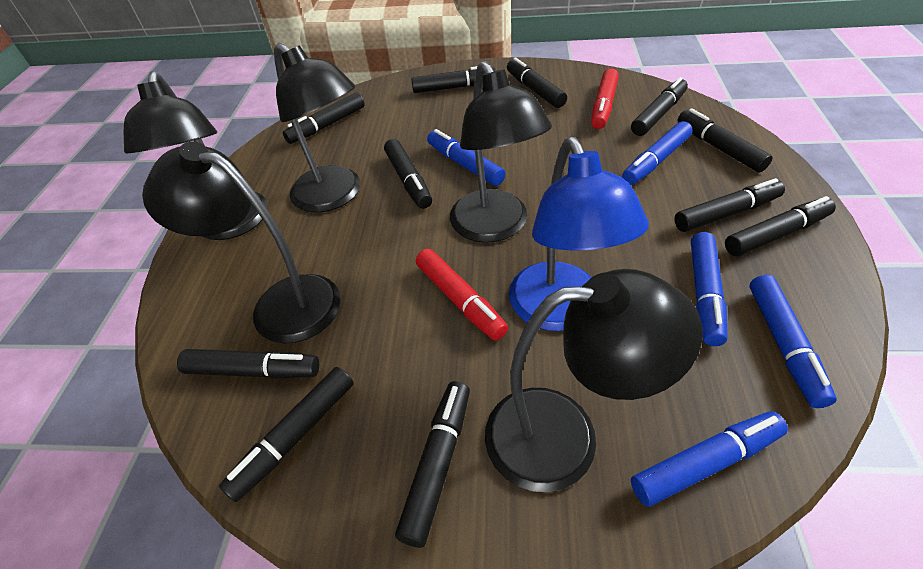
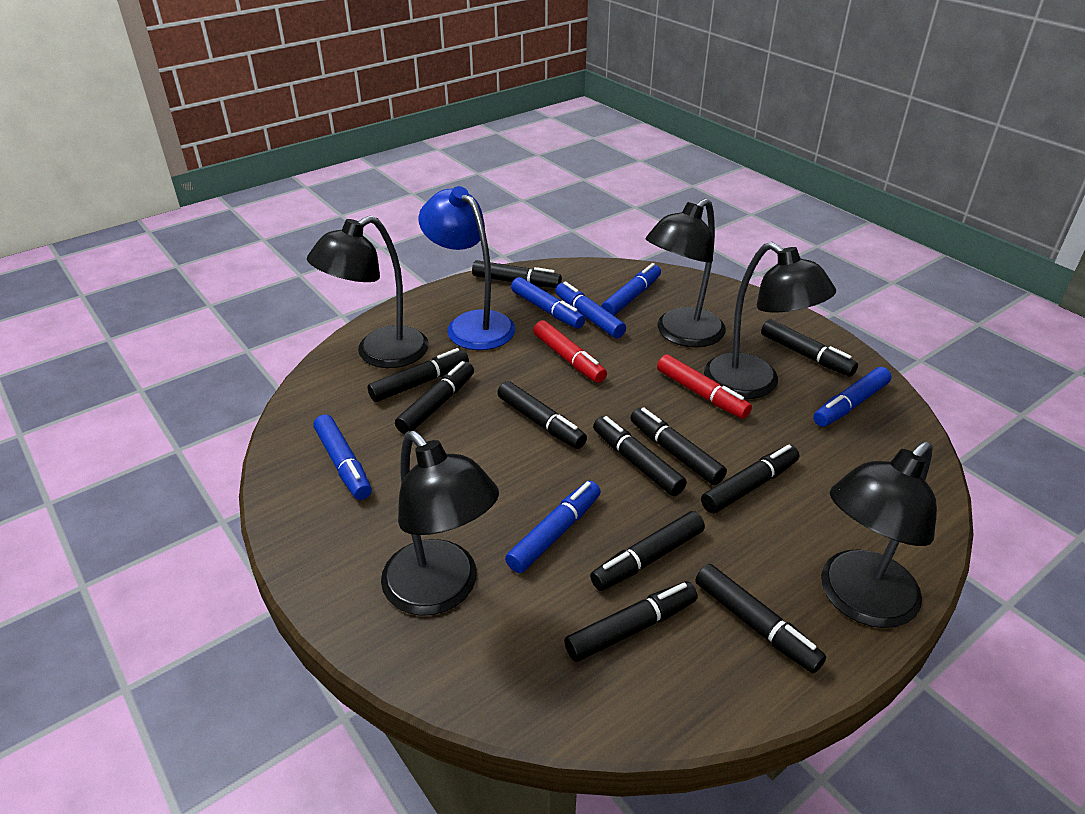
blue marker: [427,129,506,186] [622,121,693,185] [631,411,788,507] [691,232,728,346] [749,275,837,408] = 5 -> [313,414,372,500] [505,481,601,573] [511,277,585,329] [555,281,626,338] [601,263,661,316] [813,367,891,427] = 6

